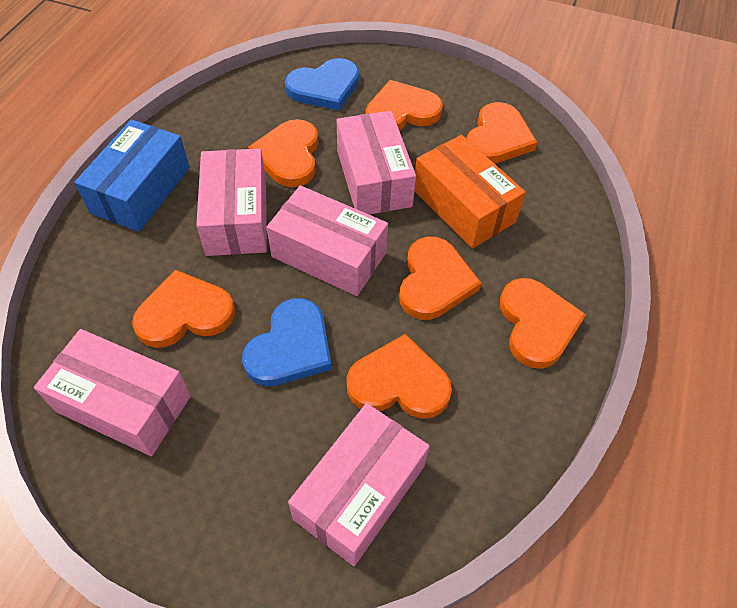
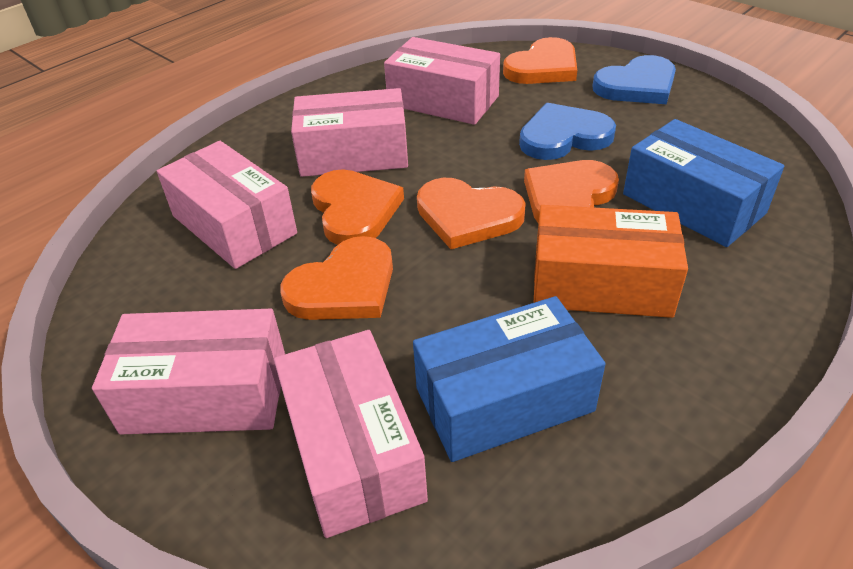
blue box: [74,120,190,232] = 1 -> [413,296,605,462] [623,119,785,247] = 2
orange heart: [132,270,235,348] [248,119,318,187] [347,334,452,419] [365,80,443,131] [399,237,481,320] [466,102,537,164] [500,278,586,369] = 7 -> [280,236,393,320] [311,169,404,245] [417,178,526,249] [503,37,577,84] [524,160,619,224] = 5

